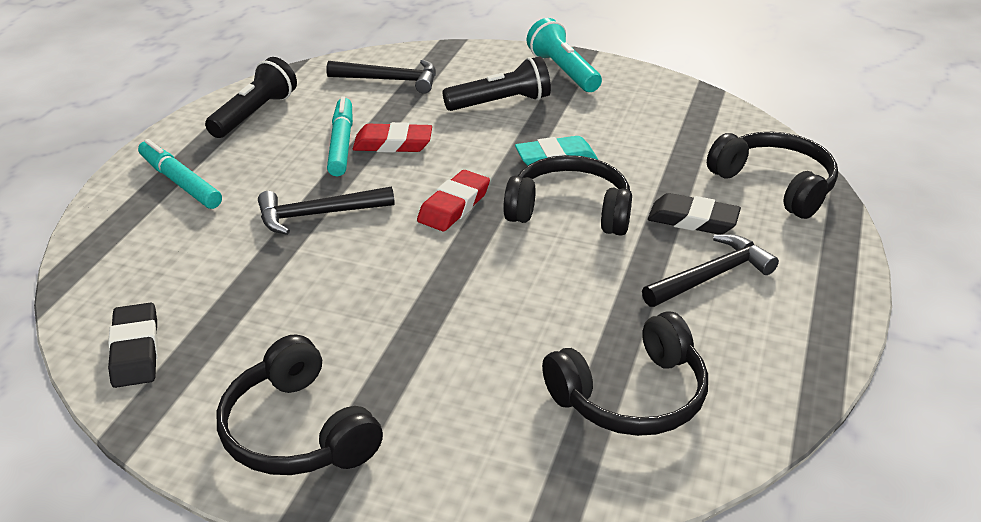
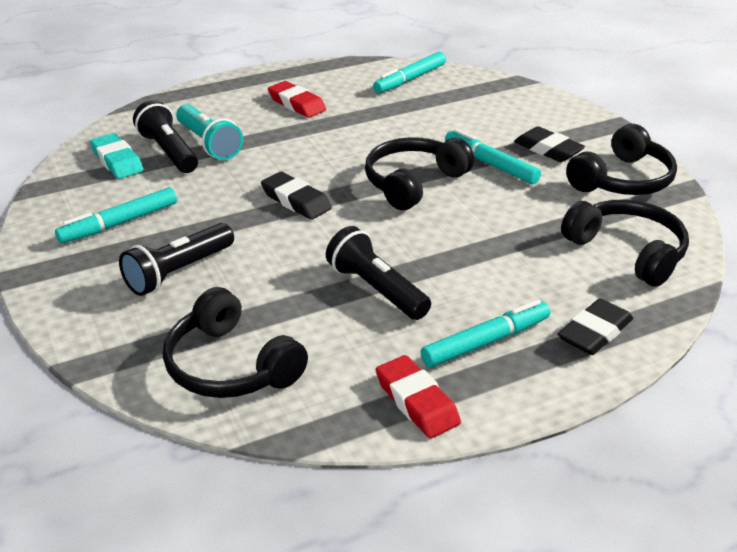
black eraser: [108,303,158,388] [648,193,741,234] = 2 -> [261,172,332,220] [514,127,585,162] [558,298,633,355] = 3
black flashlight: [205,57,297,138] [443,56,551,111] = 2 -> [119,223,234,296] [133,100,198,173] [326,226,431,320] = 3
black hammer: [258,186,395,235] [326,60,436,94] [642,234,779,307] = 3 -> none = 0
turquoise marker: [138,139,222,209] [327,96,353,176] = 2 -> [55,187,177,244] [373,52,446,93] [421,300,550,368] [445,129,541,184] = 4

